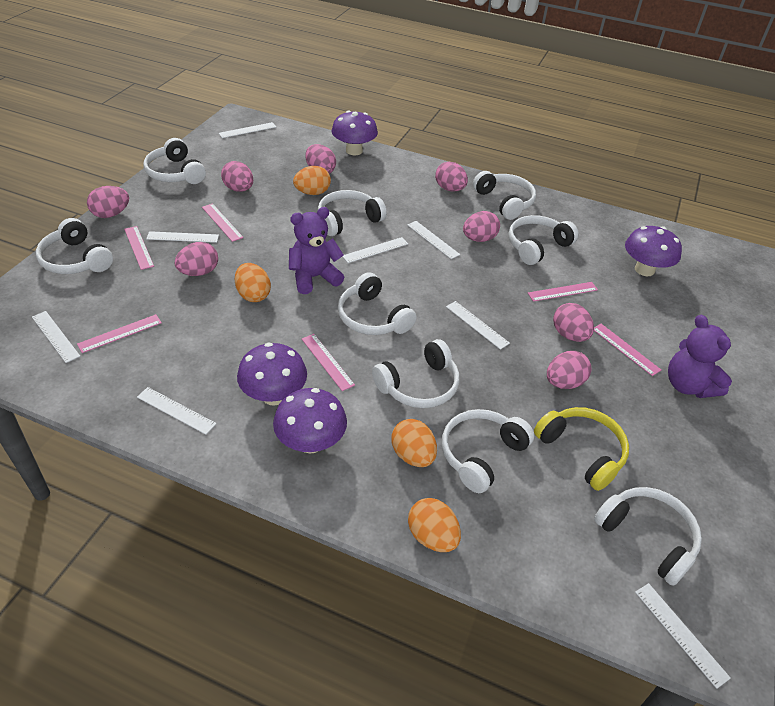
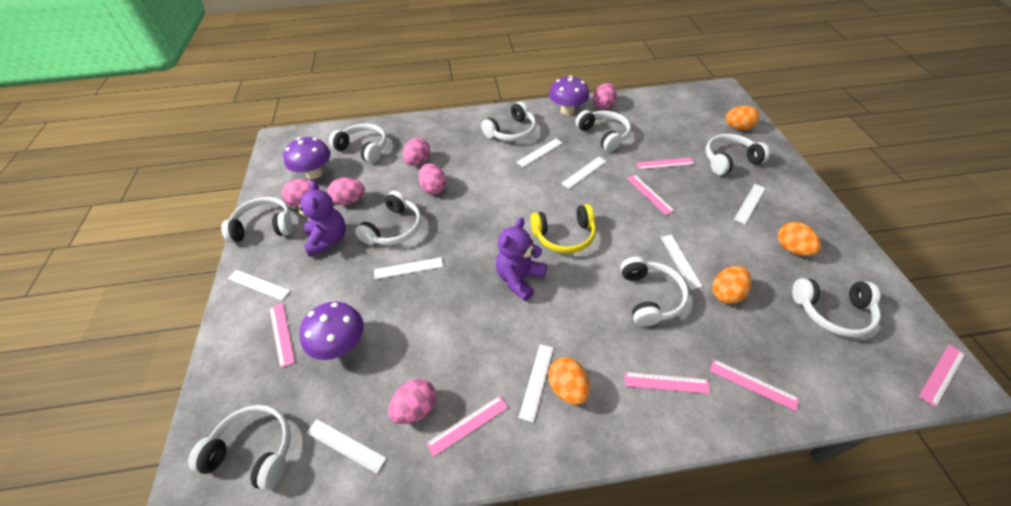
pink egg: [87,186,129,218] [175,242,218,276] [221,161,253,192] [305,144,336,174] [435,162,468,191] [463,211,500,242] [547,351,592,389] [553,303,594,342] = 8 -> [282,179,320,207] [327,178,365,205] [388,379,436,424] [403,138,430,166] [418,163,446,195] [593,83,617,110] = 6
pink ruler: [77,314,162,353] [124,226,154,270] [202,203,243,242] [302,334,355,391] [528,282,598,302] [594,324,661,376] = 6 -> [269,303,295,368] [426,396,508,457] [625,372,710,394] [627,175,675,215] [636,158,694,170] [710,359,799,411] [919,345,965,407] = 7
purple mushroom: [237,342,307,406] [273,388,347,453] [332,111,378,155] [625,226,682,276] = 4 -> [283,137,331,179] [299,302,364,360] [549,76,589,115] = 3

